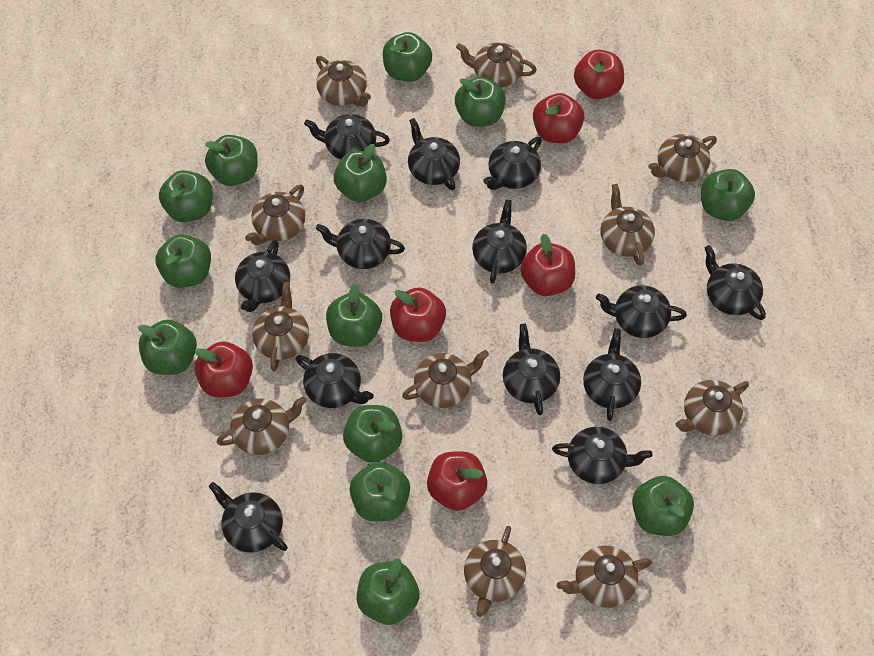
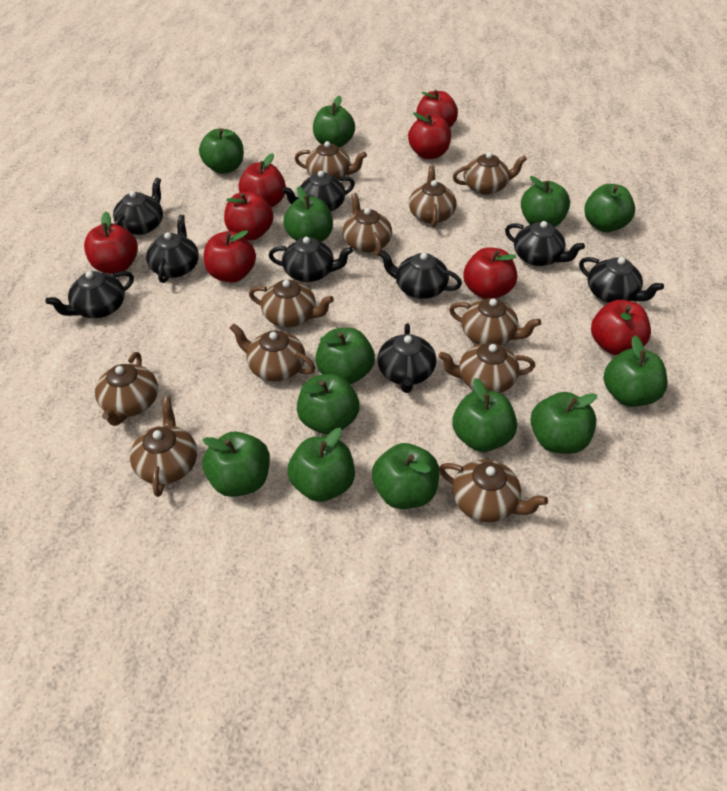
black teapot: [209,482,288,553] [235,240,290,312] [296,353,374,408] [304,114,390,160] [316,219,405,269] [408,118,460,190] [472,199,527,283] [483,137,542,190] [503,324,560,415] [552,427,652,484] [583,328,641,421] [596,285,687,338] [705,245,766,320] = 13 -> [46,271,134,318] [113,178,163,235] [146,215,199,283] [269,237,353,282] [282,171,355,211] [377,323,436,393] [379,250,462,299] [505,221,585,266] [579,257,664,303] = 9
red apple: [194,341,253,398] [390,287,446,342] [427,451,487,511] [520,233,575,296] [533,93,584,143] [574,50,624,99] = 6 -> [84,212,138,274] [204,230,256,282] [224,191,274,240] [239,153,286,208] [408,112,451,159] [416,90,458,127] [463,247,518,299] [591,300,651,355] = 8

